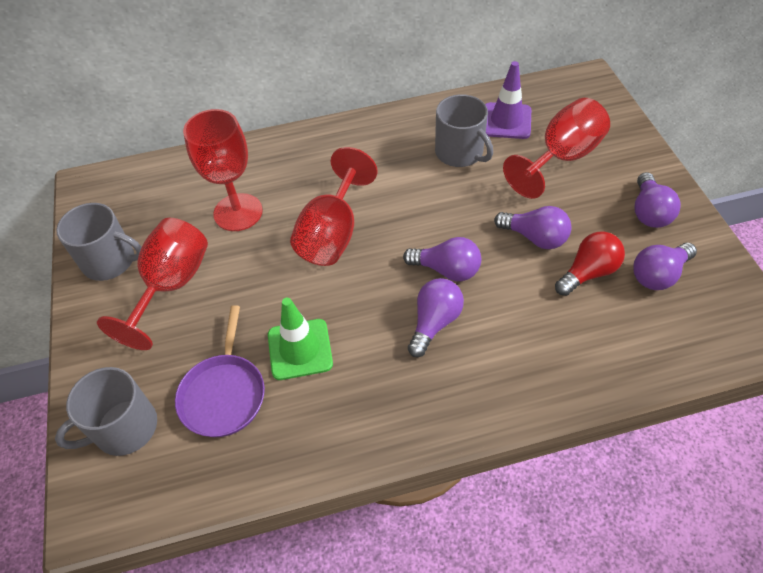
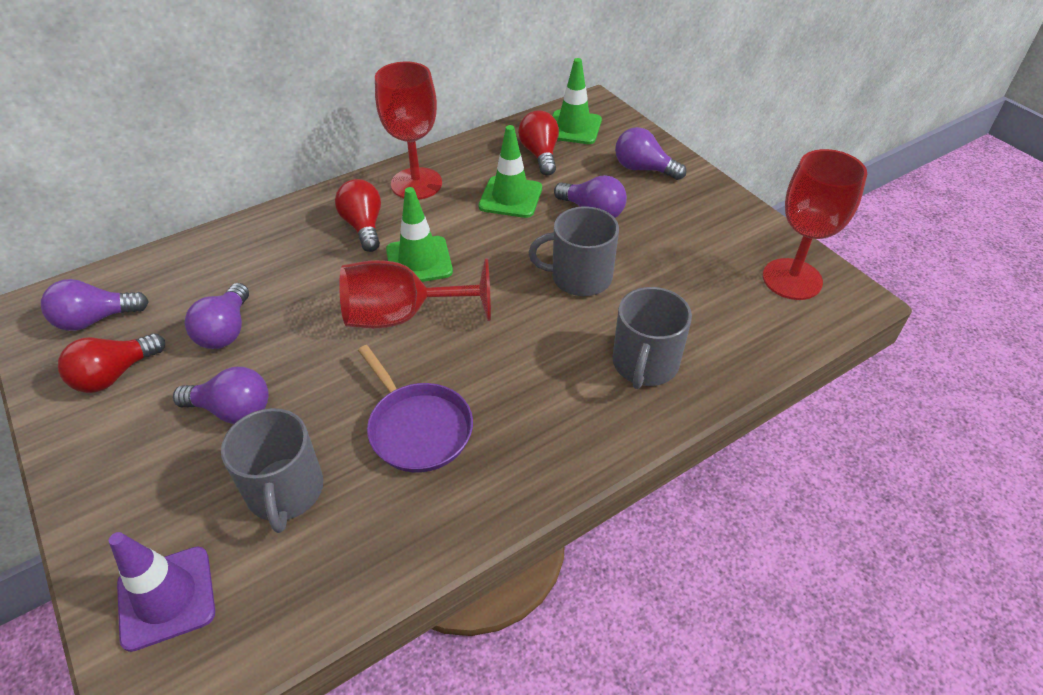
green traffic cone: [268,298,333,380] = 1 -> [386,187,453,282] [479,125,542,218] [552,58,602,144] = 3
red goblet: [97,218,208,350] [183,109,263,231] [290,147,378,266] [503,98,610,199] = 4 -> [339,259,491,329] [375,62,442,200] [763,149,867,300] = 3
red light bulb: [555,231,625,296] = 1 -> [58,333,165,393] [335,179,381,252] [518,110,559,175] = 3

